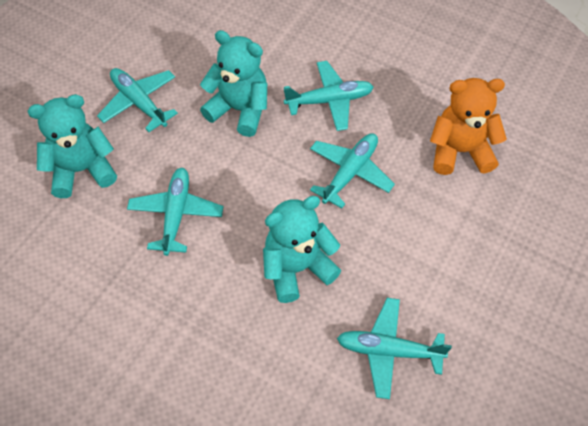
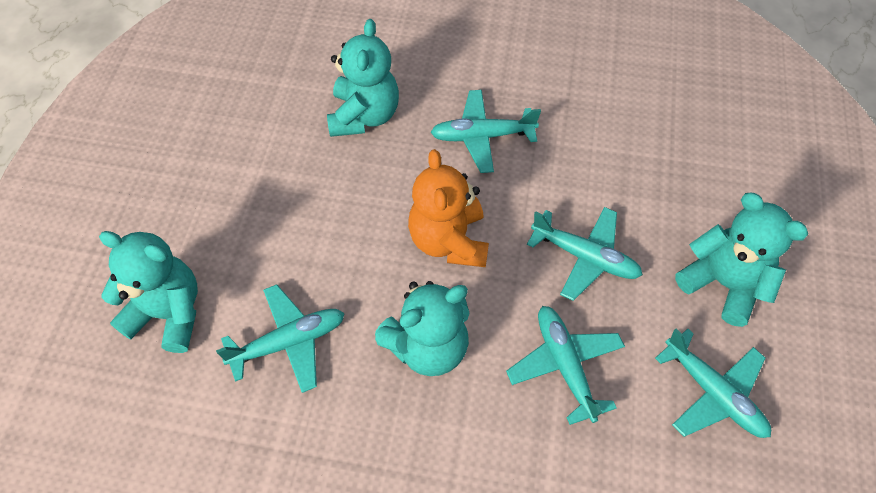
turquoise teddy bear: [28,94,117,198] [200,30,267,137] [263,196,341,303] = 3 -> [99,231,198,353] [327,19,399,137] [375,281,470,376] [675,193,808,327] = 4

